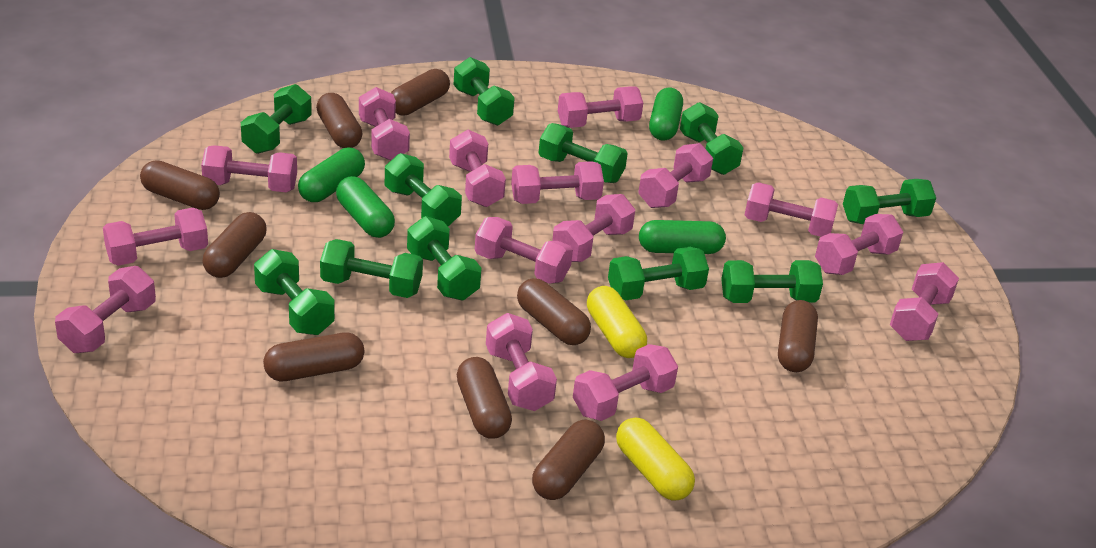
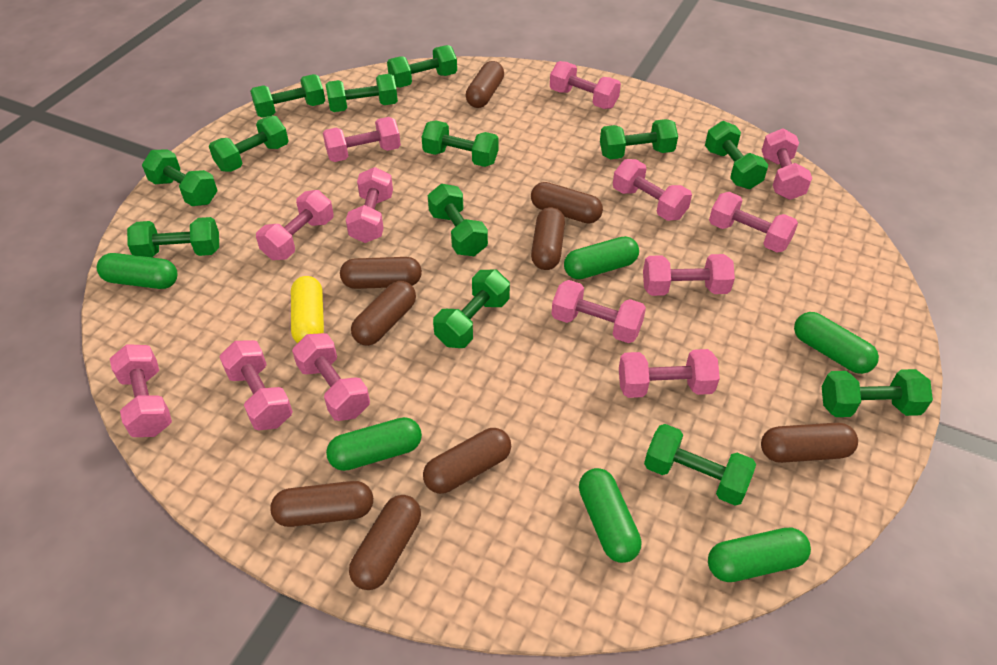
green capsule: [298,147,365,202] [336,176,395,238] [639,220,726,254] [649,88,683,141] = 4 -> [97,253,177,289] [326,417,422,471] [564,236,639,279] [579,468,641,563] [708,527,811,582] [794,312,879,374] = 6
green dumbbell: [241,84,312,154] [254,249,335,335] [320,239,423,298] [385,153,462,226] [407,216,482,300] [454,57,515,126] [539,123,628,183] [608,247,709,300] [680,102,744,175] [721,260,823,303] [843,179,936,224] = 11 -> [127,217,219,257] [142,149,218,206] [209,116,289,172] [250,74,325,118] [326,74,398,112] [387,45,457,87] [422,121,499,167] [428,184,488,256] [433,270,510,348] [600,119,678,159] [644,424,756,505] [705,121,768,189] [822,369,933,417] = 13
pink dumbbell: [55,266,156,353] [103,208,208,266] [201,145,297,192] [359,87,410,160] [449,130,506,207] [475,217,573,284] [486,313,557,411] [511,161,604,204] [552,194,635,262] [558,86,643,128] [573,344,678,421] [638,143,713,208] [745,182,838,237] [815,214,903,275] [890,262,959,341] = 15 -> [110,344,172,437] [219,340,293,430] [256,190,334,260] [292,333,370,421] [323,117,401,162] [346,167,393,243] [550,61,621,109] [551,280,646,343] [613,159,692,221] [619,349,720,398] [643,254,735,296] [709,192,798,253] [762,128,812,200] = 13
yellow capsule: [587,286,647,358] [616,418,695,500] = 2 -> [291,276,324,343] = 1

